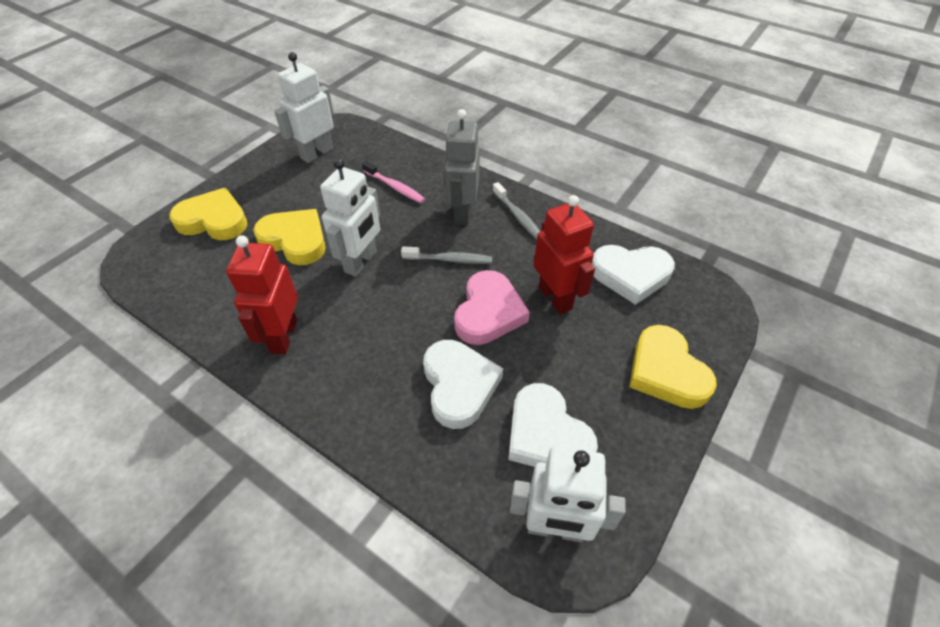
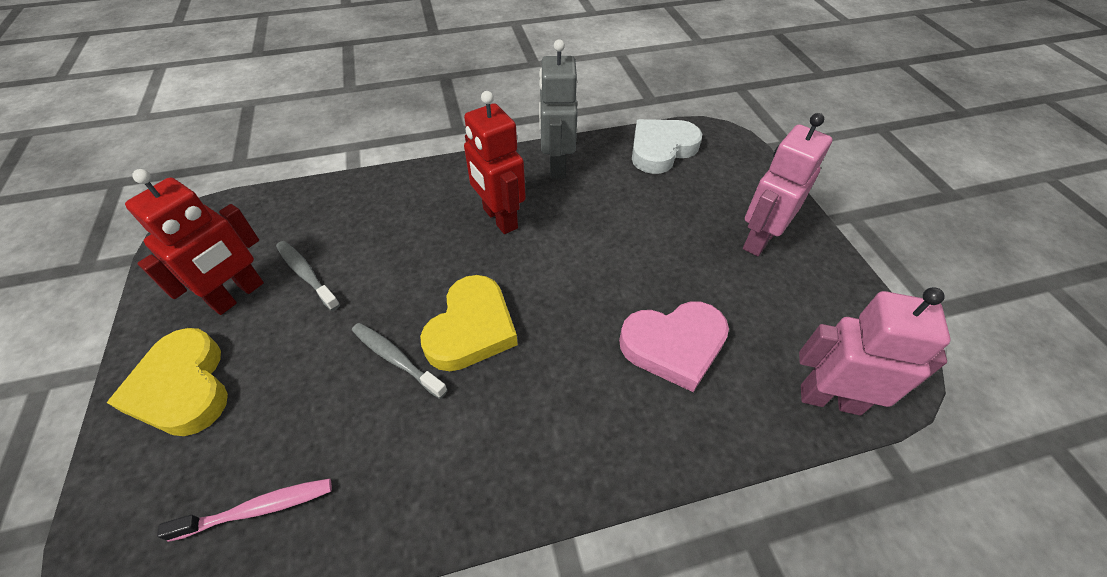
pink robot: none = 0 -> [743,113,832,256] [799,287,951,415] = 2
white heart: [423,340,503,429] [508,383,598,467] [592,245,675,305] = 3 -> [632,119,702,174] = 1
white robot: [274,52,334,163] [320,158,380,277] [510,446,626,542] = 3 -> none = 0
yellow heart: [169,188,248,240] [253,209,326,265] [629,325,717,409] = 3 -> [106,328,228,436] [420,275,518,371] = 2

